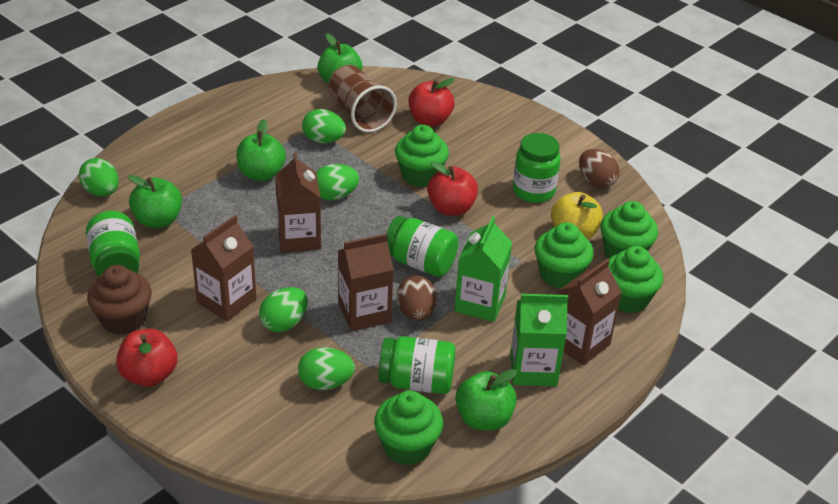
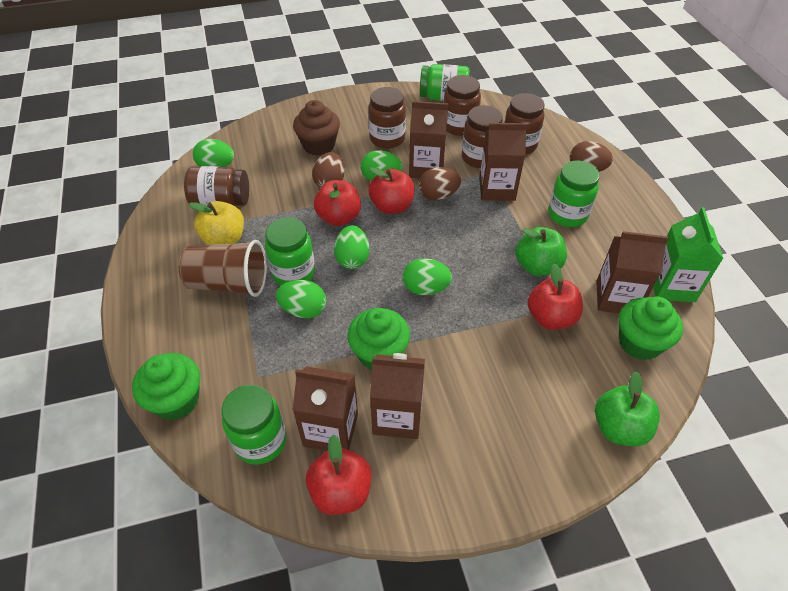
brown carton: [191,215,256,321] [275,152,321,253] [338,233,394,331] [558,259,622,365] = 4 -> [293,366,358,451] [370,353,425,439] [409,101,449,178] [479,123,527,201] [596,231,669,313] = 5
brown egg: [397,275,437,321] [579,149,619,188] = 2 -> [312,152,345,188] [418,167,461,200] [570,141,613,172] = 3
brown jar: none = 0 -> [184,166,249,206] [368,87,406,149] [443,75,481,136] [462,105,503,168] [504,93,545,155] = 5
green apple: [127,175,182,228] [236,119,286,181] [318,33,363,83] [456,369,517,431] = 4 -> [515,227,567,276] [595,371,660,446] = 2
green carton: [454,216,512,322] [510,294,568,386] = 2 -> [653,207,723,302] = 1
green cupcake: [374,391,443,466] [395,125,449,187] [535,222,594,289] [600,201,658,258] [608,246,663,313] = 5 -> [132,353,200,420] [348,308,410,369] [619,296,683,360] = 3
red apple: [116,329,177,387] [409,78,455,126] [427,161,478,216] = 3 -> [306,435,372,515] [314,180,361,226] [368,167,414,214] [528,263,583,330] = 4

